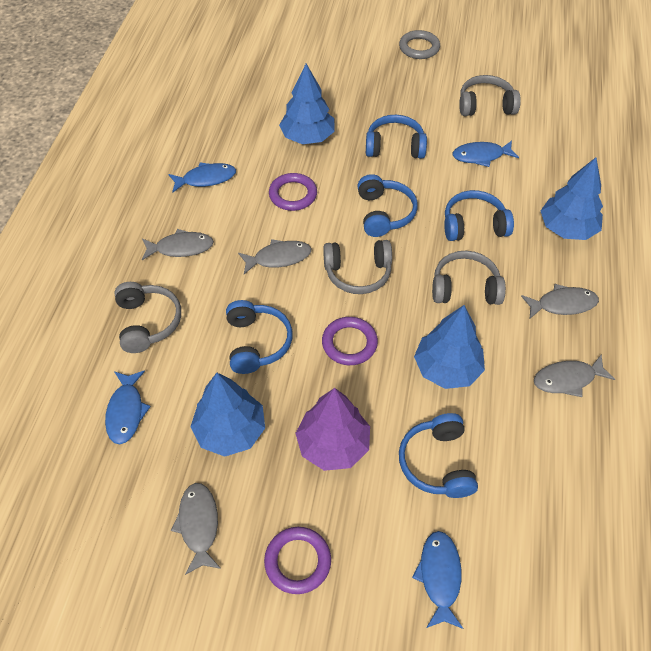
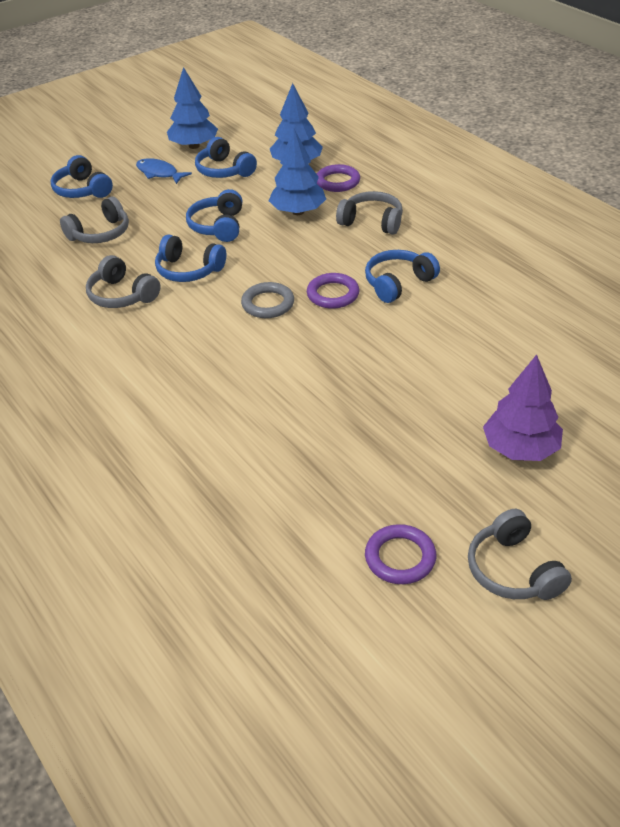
blue fish: [105,370,151,444] [168,162,236,192] [412,531,464,629] [452,141,519,167] = 4 -> [136,158,192,184] = 1
blue tree: [190,373,265,457] [279,64,335,144] [414,305,485,389] [541,157,603,240] = 4 -> [167,67,218,149] [269,128,326,215] [270,83,323,161] = 3
grey fish: [142,229,214,260] [171,483,221,575] [238,239,311,274] [521,284,599,319] [534,355,615,397] = 5 -> none = 0

